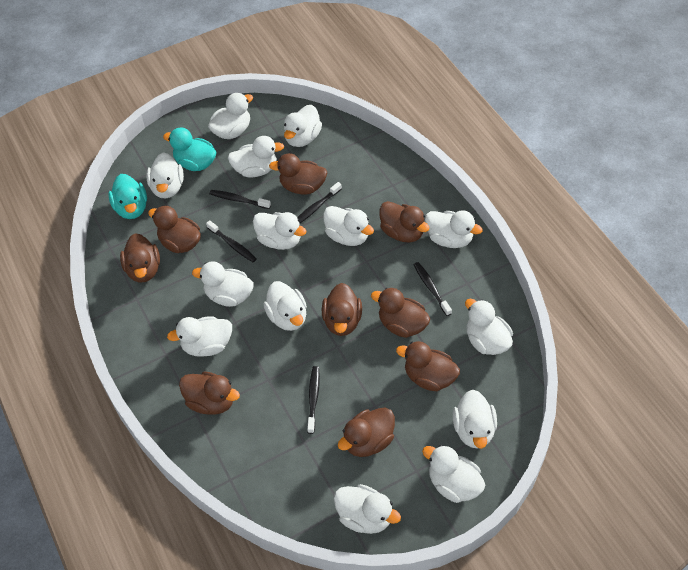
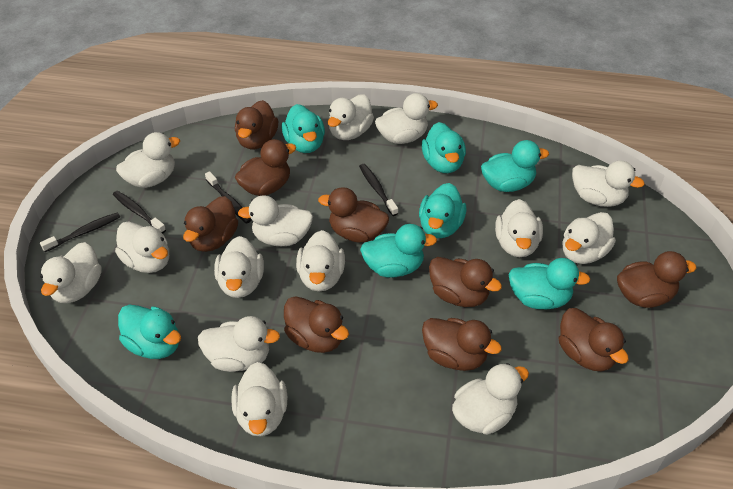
black toothbrush: [206,220,257,262] [209,190,271,209] [297,182,342,224] [307,366,320,434] [414,262,452,316] = 5 -> [40,212,120,252] [113,191,166,234] [205,171,251,224] [359,164,398,216] = 4
turquoise duck: [108,174,147,219] [163,128,216,171] = 2 -> [118,304,181,359] [282,104,325,153] [360,224,437,278] [419,183,467,238] [422,122,466,173] [481,140,549,192] [509,258,591,310] = 7

